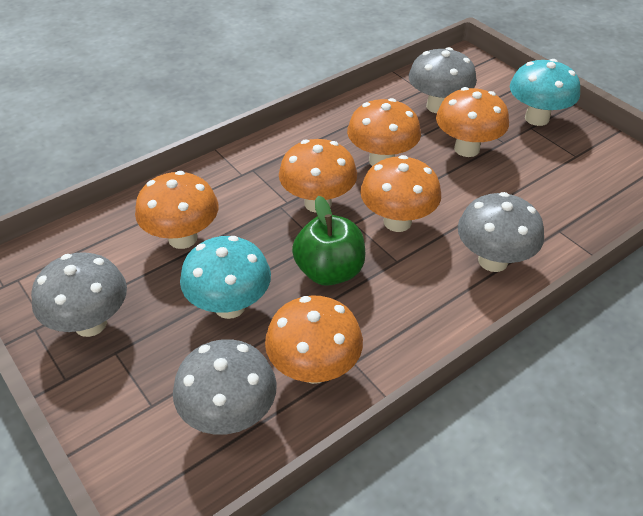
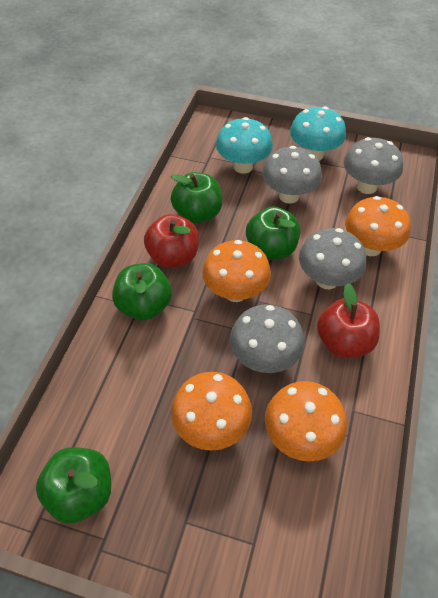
green apple: [292,196,365,286] = 1 -> [36,447,111,524] [112,263,172,320] [170,172,222,223] [246,206,300,260] = 4
orange mushroom: [135,171,219,249] [265,295,363,384] [279,139,357,213] [347,98,421,166] [360,155,441,232] [436,87,509,157] = 6 -> [171,372,252,451] [202,240,271,302] [265,381,347,462] [345,196,411,256] = 4
red apple: none = 0 -> [144,214,199,268] [317,283,380,358] = 2

